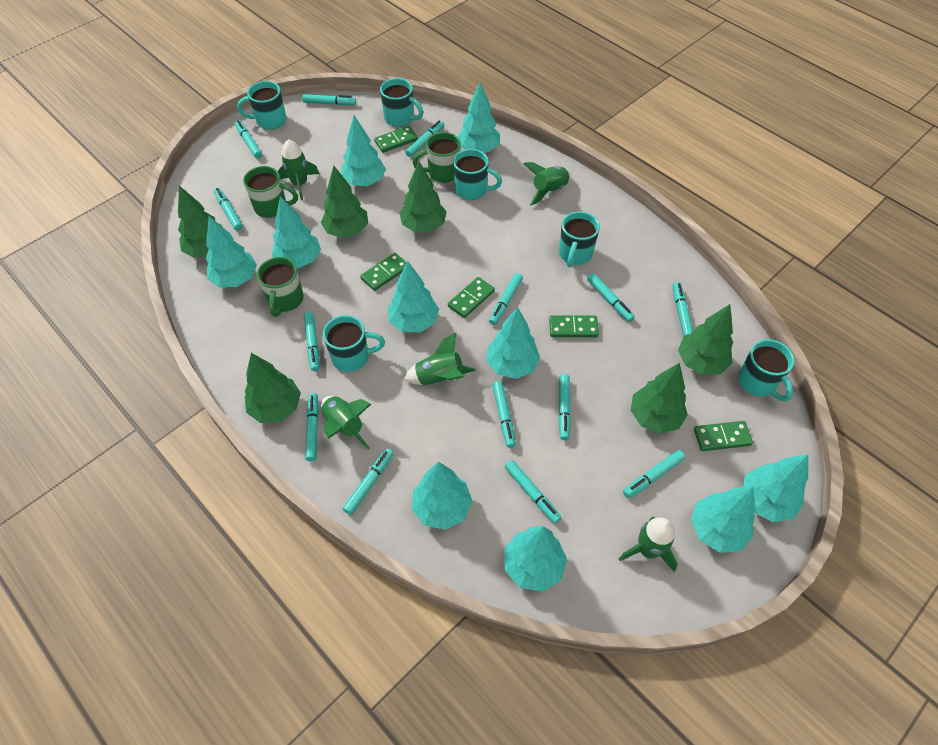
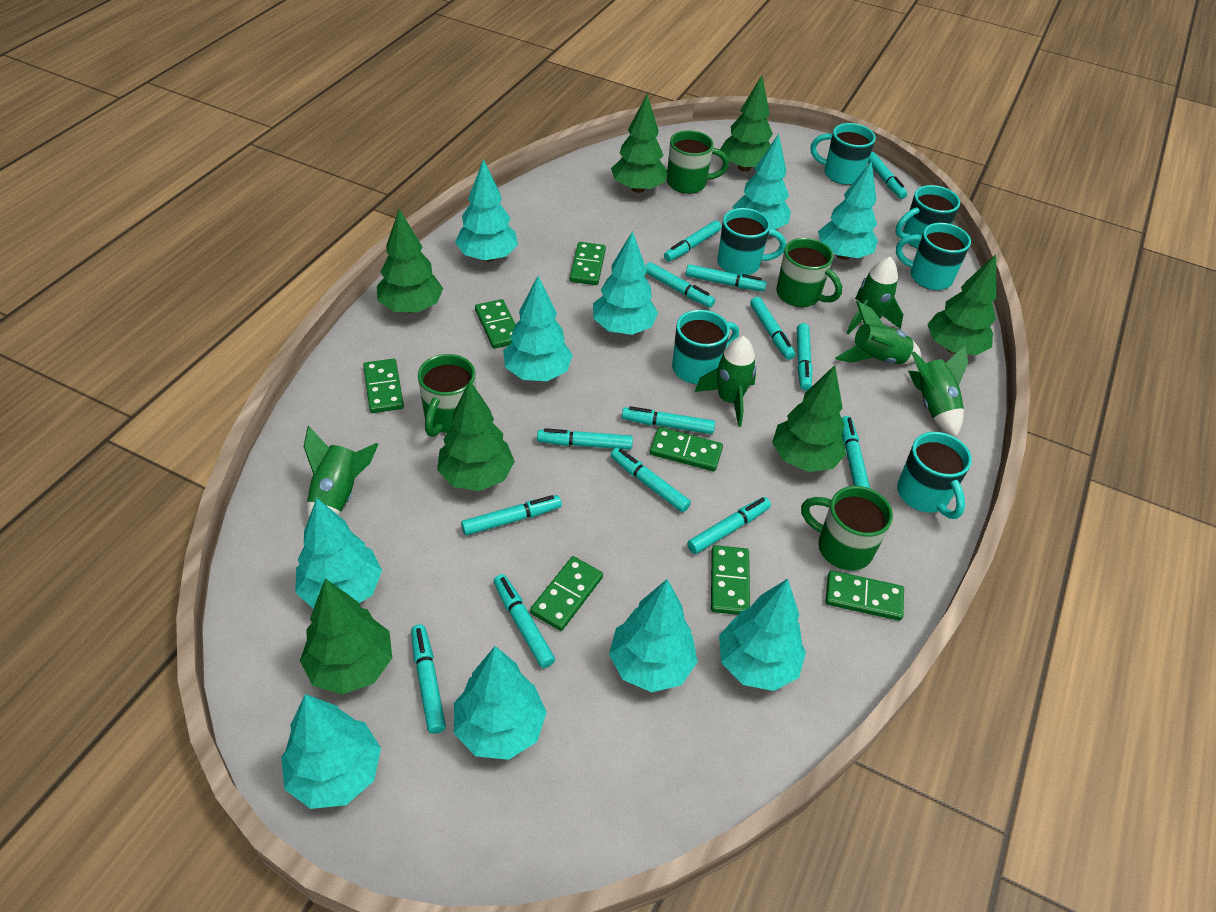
green domino: [360,253,407,291] [374,126,418,153] [448,277,495,318] [549,315,599,337] [694,421,753,451] = 5 -> [363,359,404,413] [475,299,516,349] [530,556,603,631] [570,242,606,285] [650,427,723,471] [711,545,750,615] [825,571,904,621] = 7
green mug: [243,166,298,218] [257,257,304,317] [413,132,461,183] = 3 -> [418,354,476,437] [667,130,729,194] [776,238,842,307] [801,486,893,570] = 4
green tree: [178,186,223,258] [245,353,301,423] [321,166,368,238] [399,161,447,232] [631,363,688,434] [678,304,733,375] = 6 -> [300,578,392,695] [377,209,443,313] [437,380,515,491] [611,95,668,193] [720,76,773,172] [772,365,846,472] [927,255,997,355] = 7

